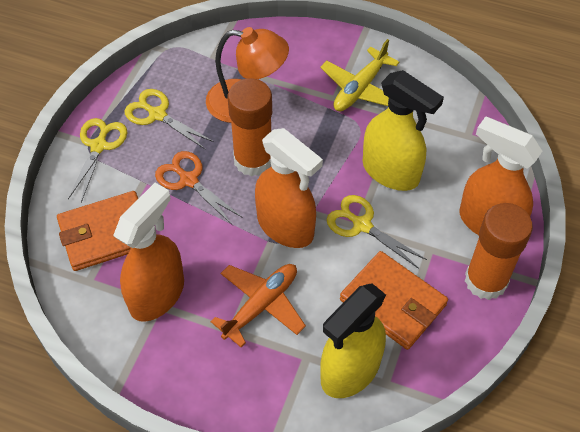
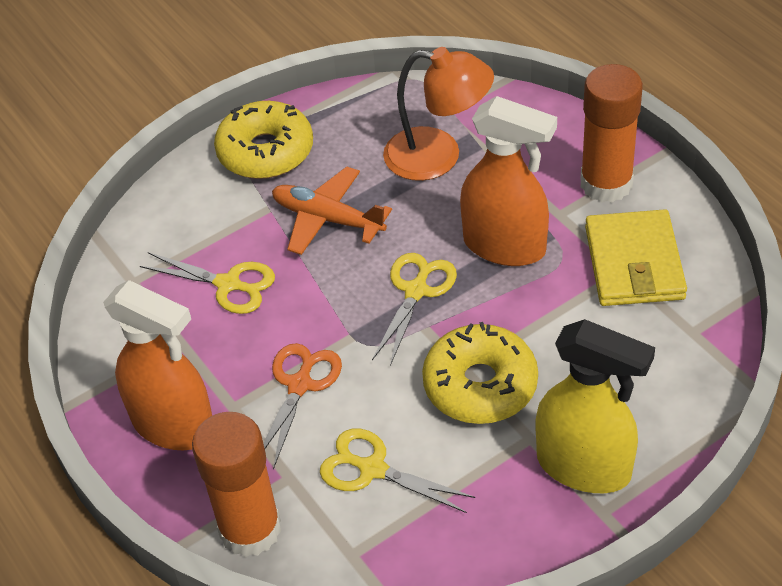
orange spray bottle: [113,183,184,322] [255,128,323,248] [460,116,542,235] = 3 -> [103,280,212,450] [460,96,557,266] = 2
orange wallet: [57,191,138,271] [340,251,448,350] = 2 -> none = 0
yellow donut: none = 0 -> [214,101,313,179] [422,322,538,424] = 2
yellow plane: [320,39,399,111] = 1 -> none = 0
yellow spray bottle: [320,283,386,398] [363,70,444,191] = 2 -> [536,319,655,493] = 1
yellow wallet: none = 0 -> [585,209,687,306] = 1

